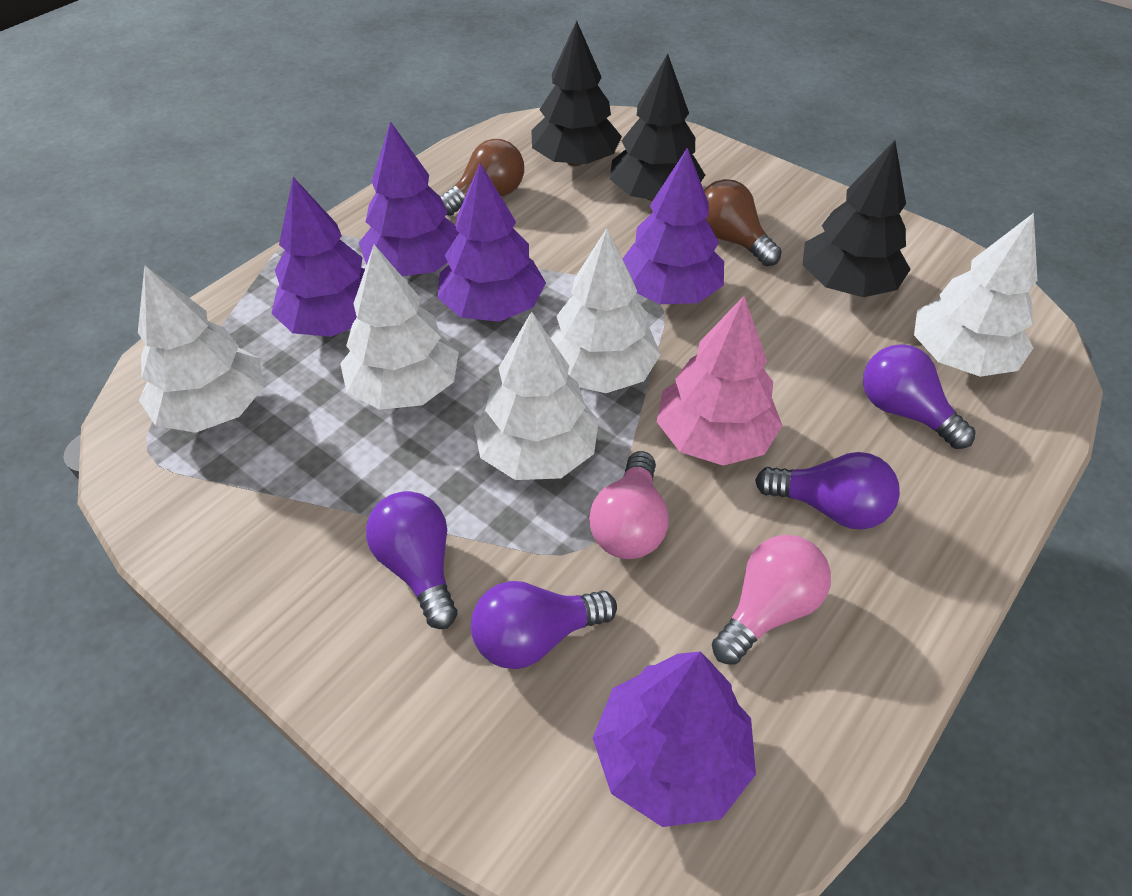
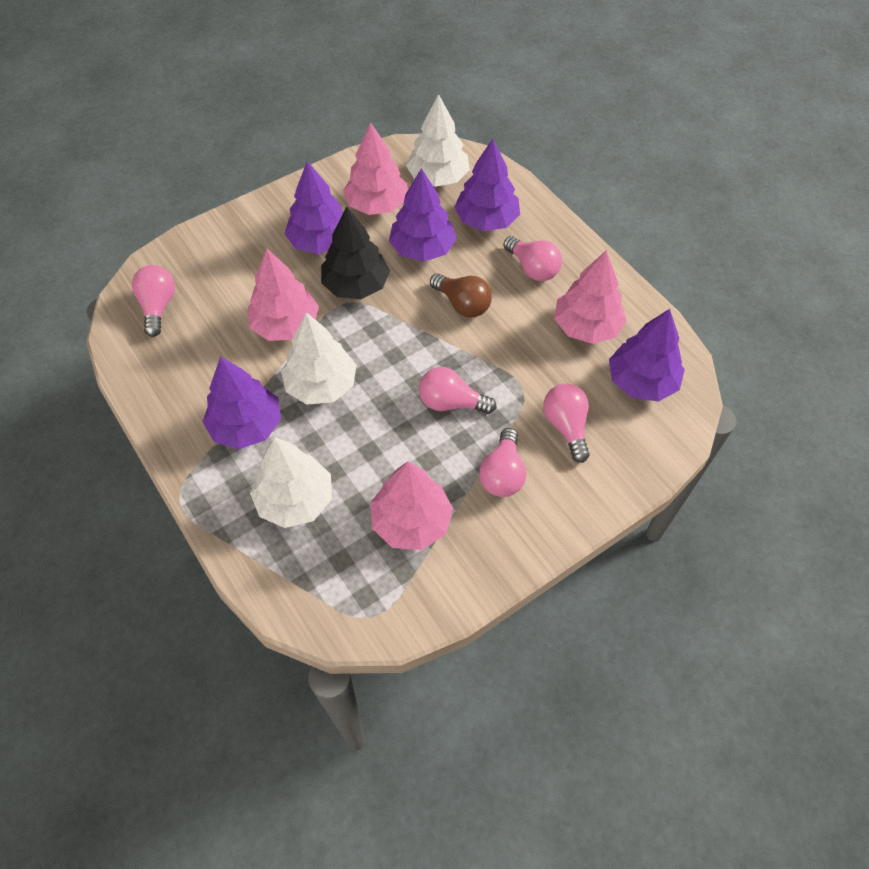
black tree: [531,21,622,166] [610,54,705,201] [802,140,911,297] = 3 -> [321,207,390,299] = 1
brown light bulb: [440,139,524,216] [704,179,782,266] = 2 -> [430,273,492,317] = 1
pink light bulb: [589,451,669,559] [712,535,831,665] = 2 -> [132,265,175,337] [419,367,496,414] [479,428,526,497] [503,236,562,281] [543,384,590,463] = 5
pink tree: [657,296,783,466] = 1 -> [247,249,319,341] [343,122,408,215] [370,461,453,550] [554,250,627,344] = 4
purple light bulb: [366,491,458,629] [471,581,617,669] [755,452,900,530] [863,344,976,449] = 4 -> none = 0
white tree: [138,265,264,433] [340,245,459,410] [473,311,599,480] [548,228,661,393] [914,213,1037,377] = 5 -> [250,437,332,528] [281,312,356,405] [406,94,470,187] = 3

